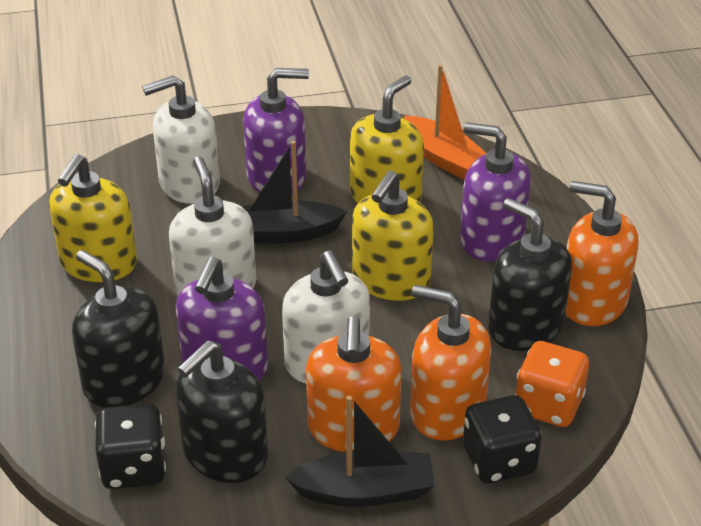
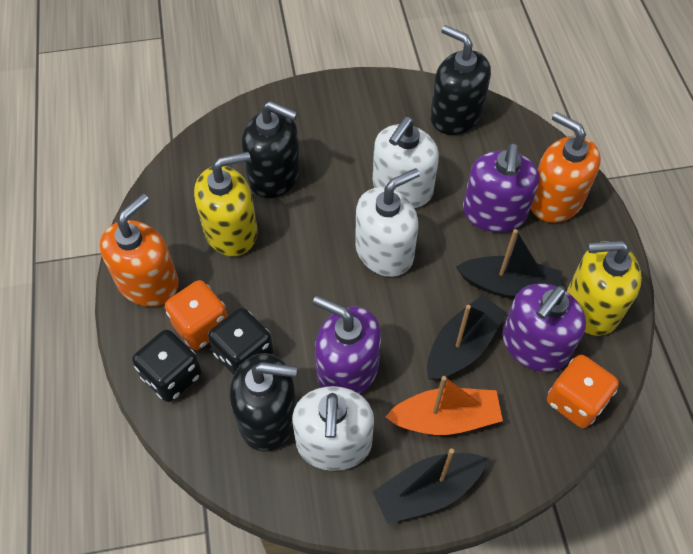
black boat: [242,141,347,243] [285,396,435,507] = 2 -> [373,448,488,524] [427,295,507,380] [456,229,562,298] = 3
orange dice: [515,341,589,427] = 1 -> [165,280,228,350] [547,355,619,428] = 2
orange soap dispenser: [306,316,402,452] [410,285,491,441] [565,181,638,326] = 3 -> [100,194,179,307] [531,112,601,223] = 2
yellow soap dispenser: [49,154,137,282] [350,75,424,204] [352,171,434,301] = 3 -> [194,152,258,256] [567,241,642,336] = 2

